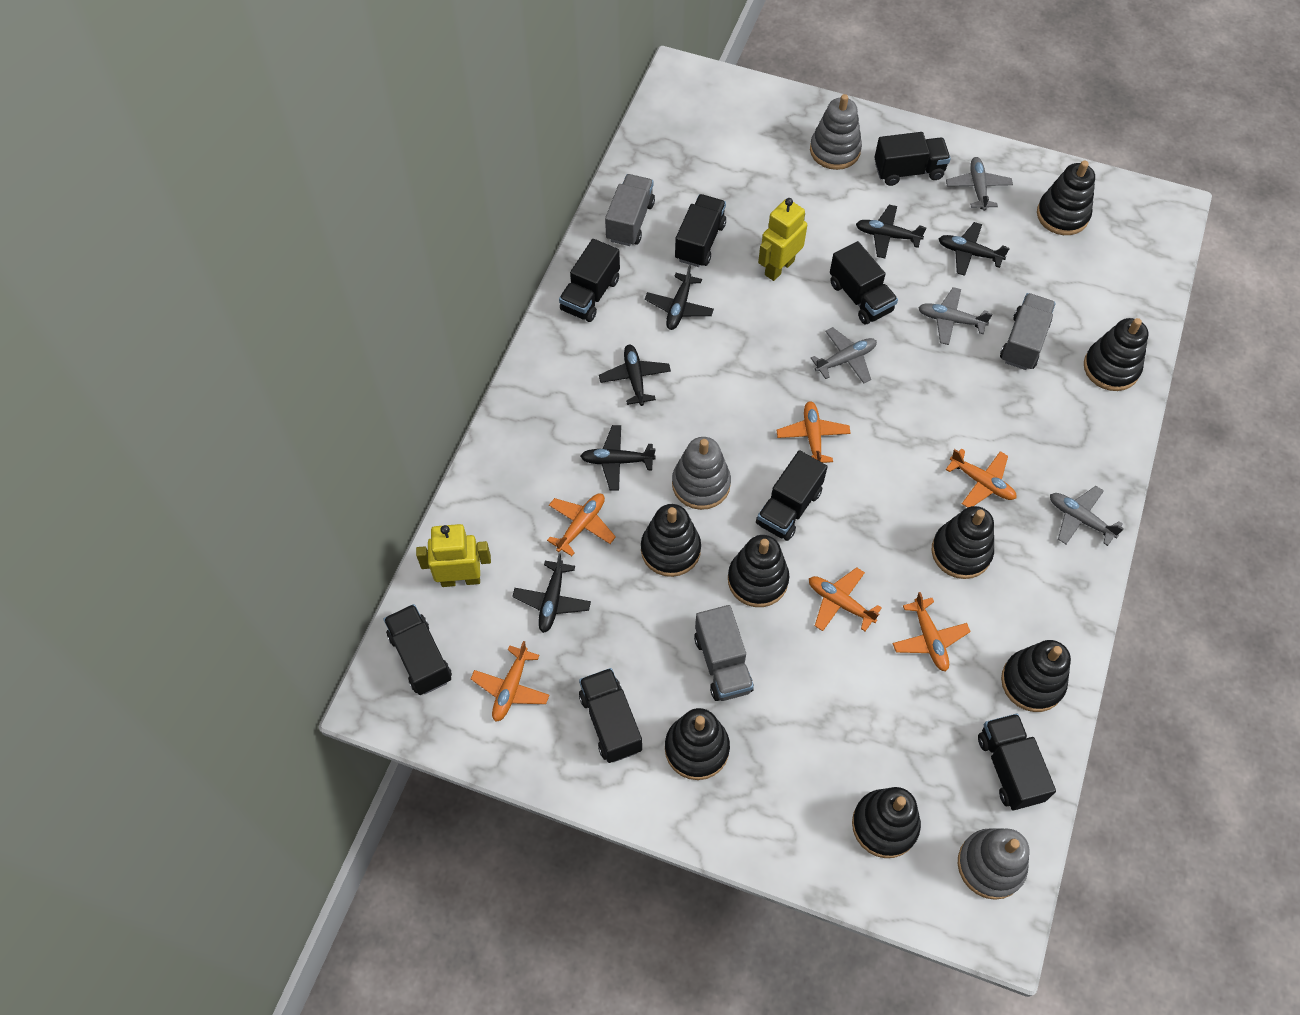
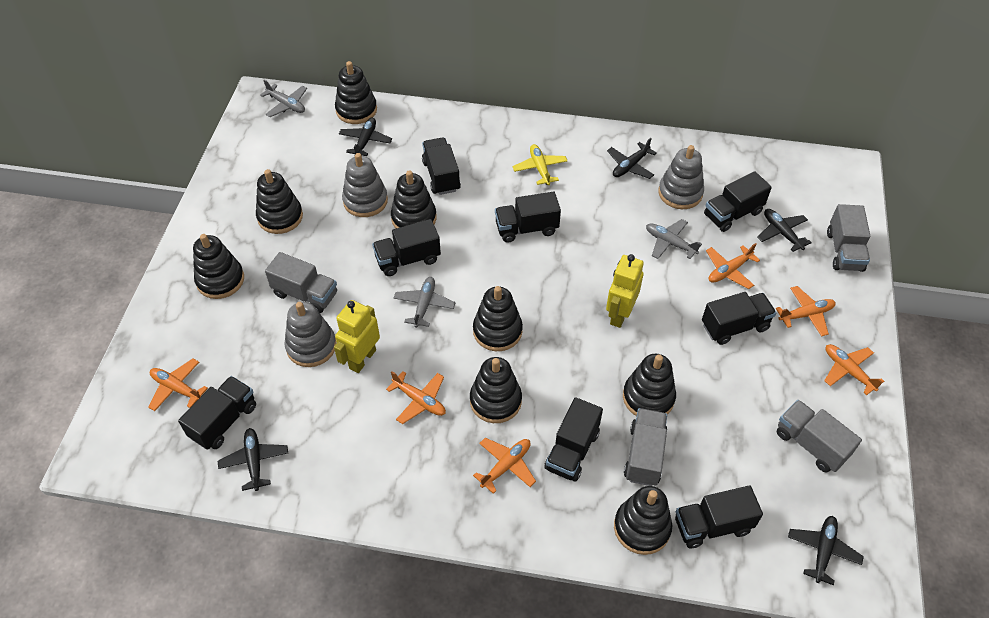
black plane: [512,553,591,633] [580,425,656,491] [599,344,671,406] [645,265,714,330] [856,205,927,258] [939,222,1010,276] = 6 -> [218,428,288,491] [339,118,392,156] [607,138,657,179] [757,209,812,252] [788,516,864,585] = 5
grey plane: [811,327,877,384] [918,287,992,345] [946,157,1013,211] [1050,486,1124,546] = 4 -> [260,80,307,117] [394,277,456,328] [646,219,702,259] = 3
grey truck: [605,174,655,246] [694,605,754,701] [1000,293,1056,370] = 3 -> [265,252,337,313] [624,408,667,486] [777,400,862,472] [827,204,870,272] = 4
yellow plane: none = 0 -> [513,144,568,185] = 1

